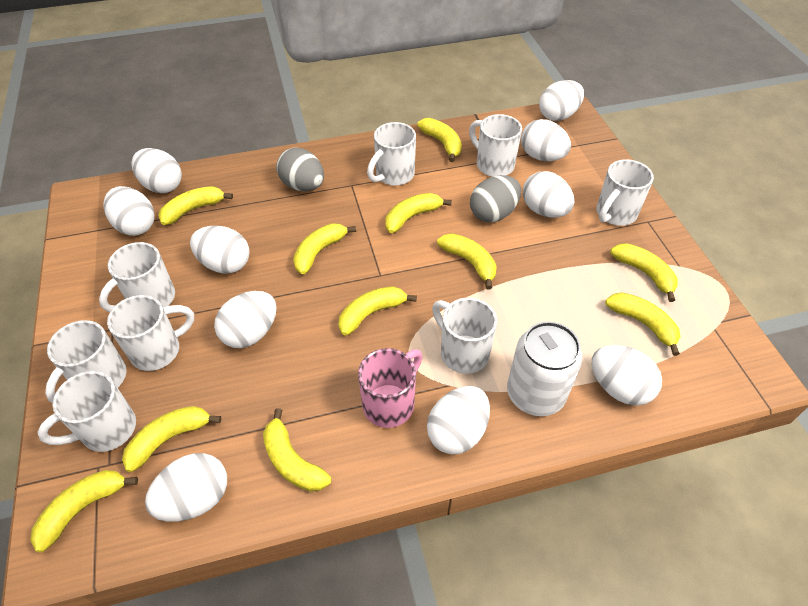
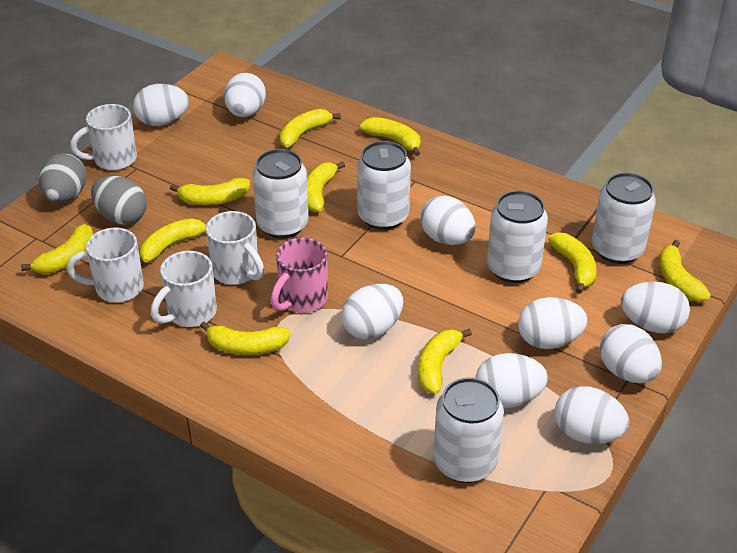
white can: [507,321,583,416] = 1 -> [252,149,309,238] [357,141,411,230] [433,377,504,483] [487,190,548,283] [592,173,656,264] = 5
white egg: [103,186,154,236] [132,148,182,193] [145,453,227,522] [190,226,250,274] [214,291,277,348] [427,386,490,454] [521,119,571,161] [523,171,574,218] [539,80,584,121] [592,345,662,406] = 10 -> [133,84,189,126] [224,73,266,117] [341,284,403,339] [420,196,476,245] [475,353,548,408] [518,297,588,349] [554,386,629,444] [599,324,662,383] [621,282,690,333] = 9
white mug: [37,371,136,452] [45,320,127,403] [99,242,175,312] [107,295,194,371] [367,122,416,186] [432,297,497,374] [469,114,522,177] [596,159,654,226] = 8 -> [67,228,144,302] [70,104,137,170] [151,251,217,327] [206,211,264,285] = 4
yellow banana: [30,470,138,552] [122,406,221,472] [158,186,233,225] [263,408,331,492] [293,223,356,274] [338,286,417,336] [385,193,452,233] [417,118,462,162] [437,233,497,290] [605,292,680,356] [610,243,678,302] = 11 -> [21,224,93,274] [139,218,206,263] [170,178,250,205] [200,322,291,355] [279,109,341,148] [307,161,345,212] [360,117,421,156] [418,328,472,394] [548,232,597,294] [659,240,711,302] = 10

